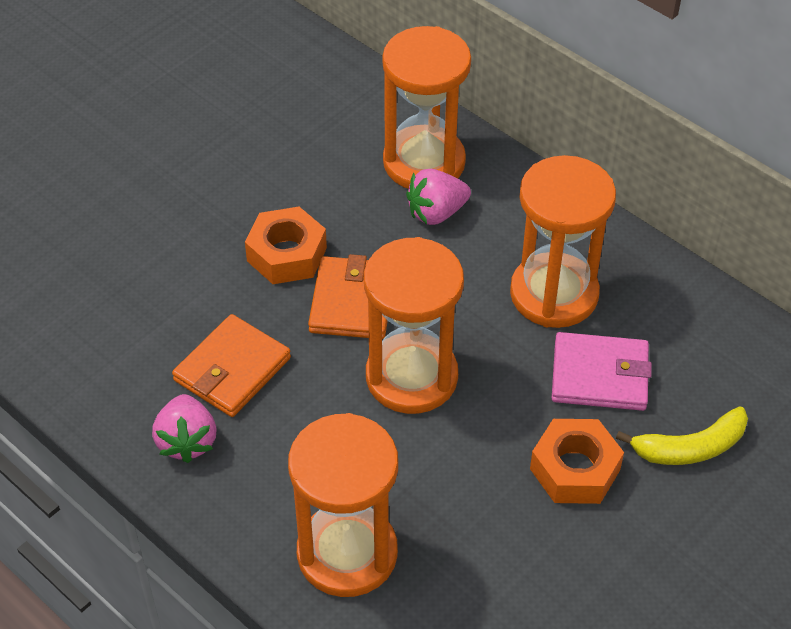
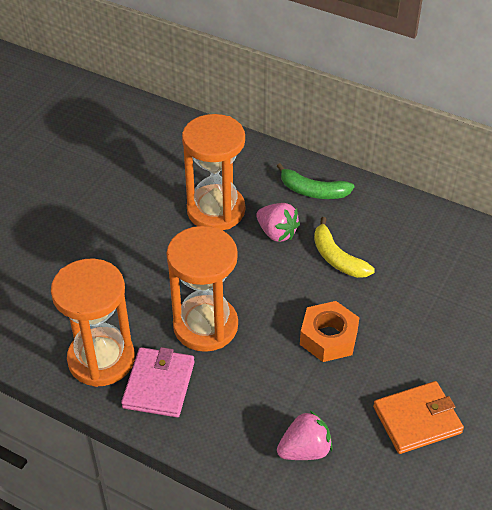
green banana: none = 0 -> [277,163,354,199] = 1
orange hourglass: [288,413,398,597] [364,237,464,414] [382,26,471,189] [510,155,616,328] = 4 -> [51,259,135,387] [166,226,238,352] [182,114,245,231] = 3
orange nut: [245,207,327,284] [530,419,624,504] = 2 -> [300,301,359,362] = 1
orange wallet: [172,314,291,417] [308,254,388,339] = 2 -> [373,381,464,454] = 1

